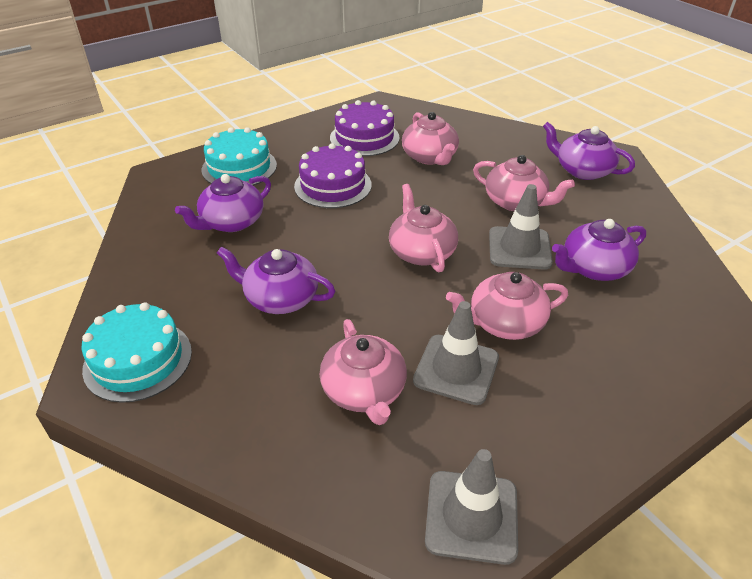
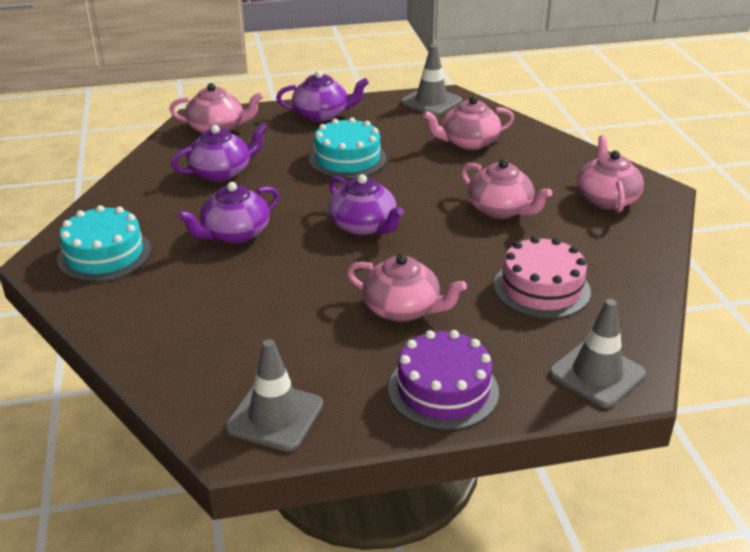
pink cake: none = 0 -> [494,236,591,318] = 1
purple cake: [294,143,372,208] [330,100,400,156] = 2 -> [388,330,499,430] = 1

